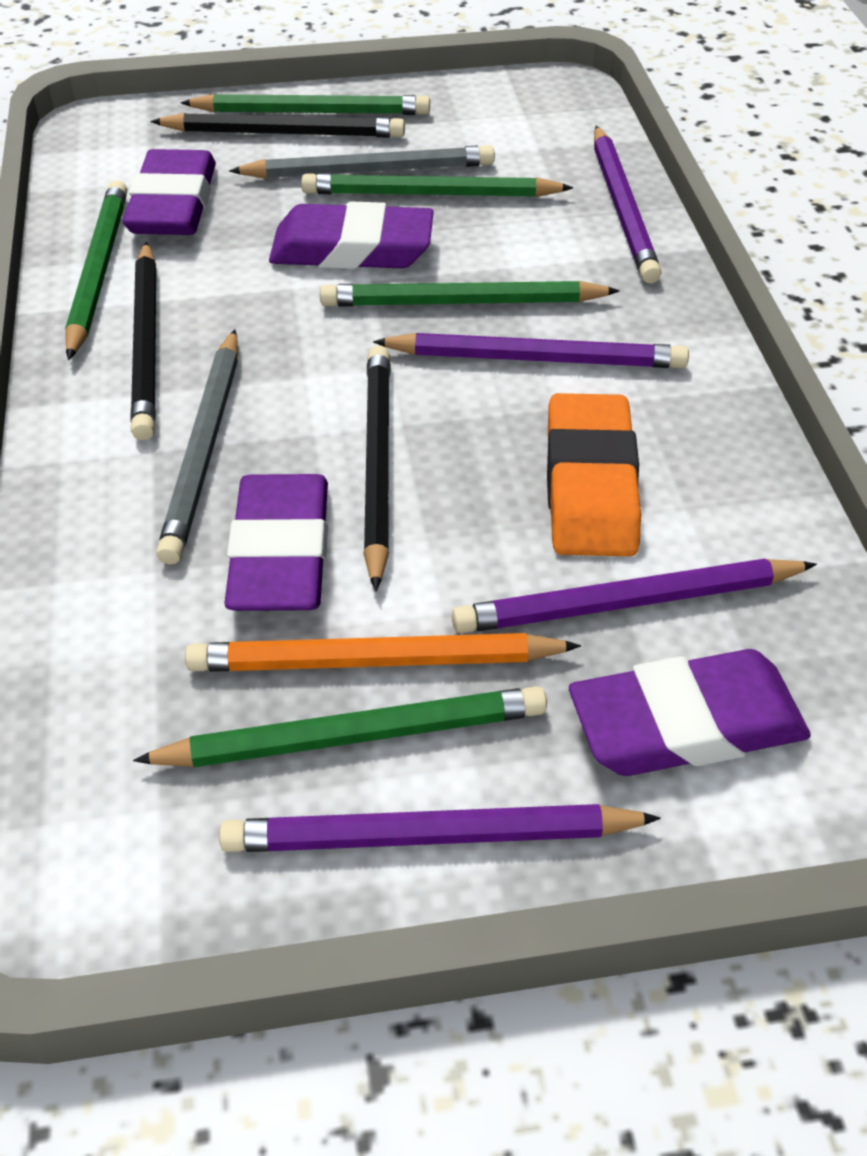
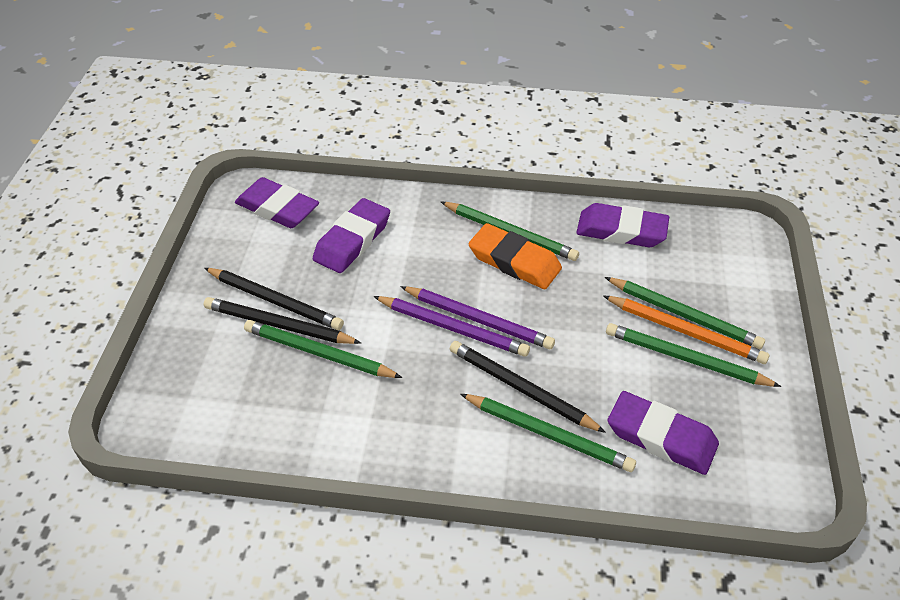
grey pencil: [156,329,238,564] [229,145,495,179] = 2 -> none = 0
purple pencil: [219,804,661,852] [373,333,689,368] [452,559,817,633] [594,126,661,283] = 4 -> [373,296,530,357] [400,286,555,349] = 2

